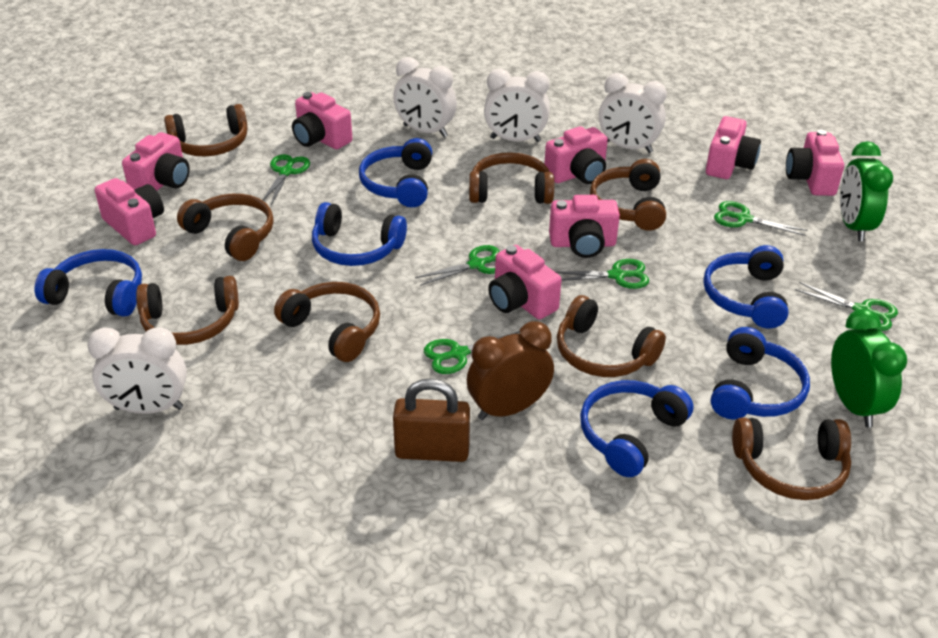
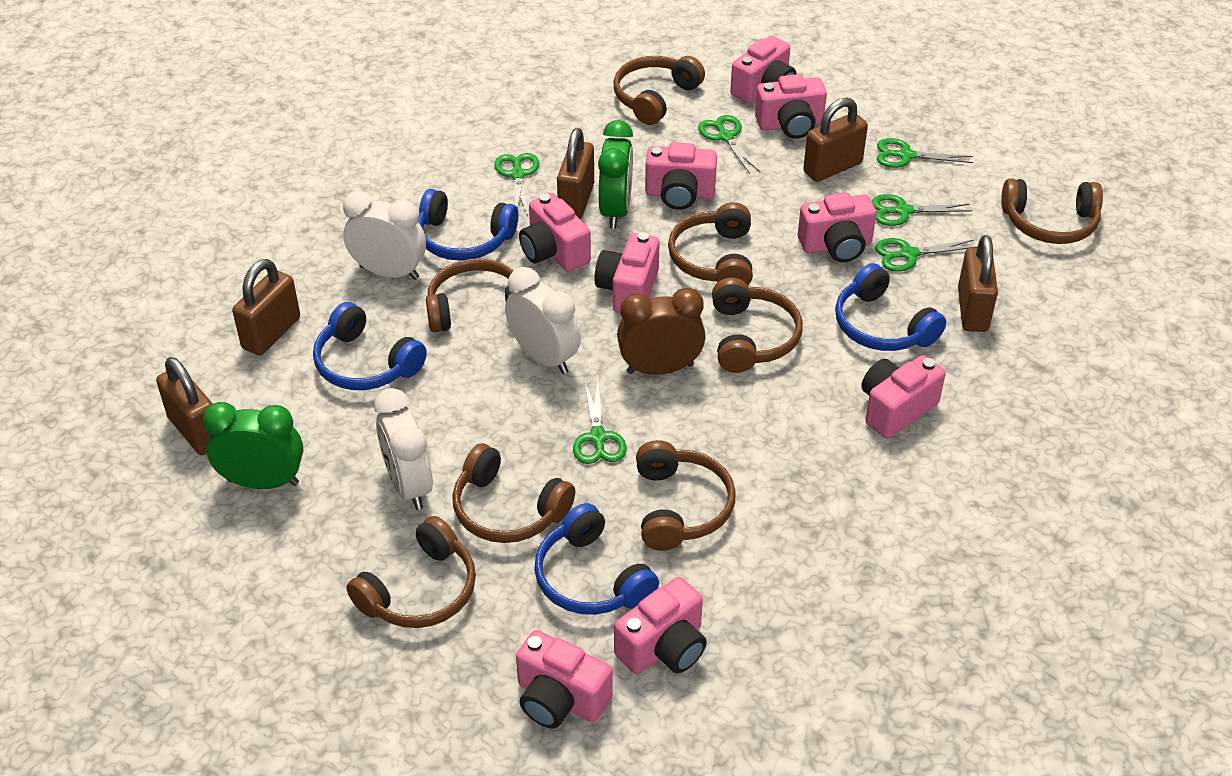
blue headphones: [34,249,142,317] [312,202,407,266] [359,138,432,207] [580,380,694,477] [703,245,788,328] [711,327,810,419] = 6 -> [313,302,427,390] [418,189,518,261] [534,503,659,615] [835,263,946,351] = 4
brown padlock: [393,378,470,462] = 1 -> [156,357,213,455] [232,259,300,356] [557,128,594,219] [803,97,868,182] [958,235,998,332] = 5
pink camera: [95,178,164,245] [122,132,190,191] [292,92,352,149] [488,245,561,319] [544,126,608,184] [549,195,620,258] [706,116,761,179] [786,130,844,196] = 8 -> [516,630,612,728] [519,193,591,272] [594,232,660,313] [614,577,707,674] [645,142,717,210] [730,36,797,103] [755,74,827,139] [798,192,877,262] [861,355,946,439] = 9
white clock: [87,327,187,414] [393,57,457,137] [484,68,550,142] [599,73,667,153] = 4 -> [343,191,426,280] [374,388,433,510] [505,267,581,374] = 3

